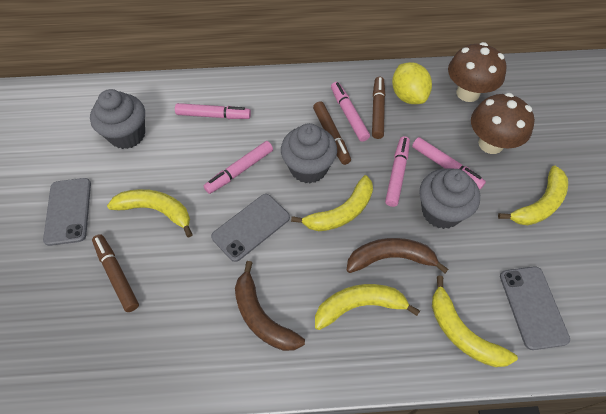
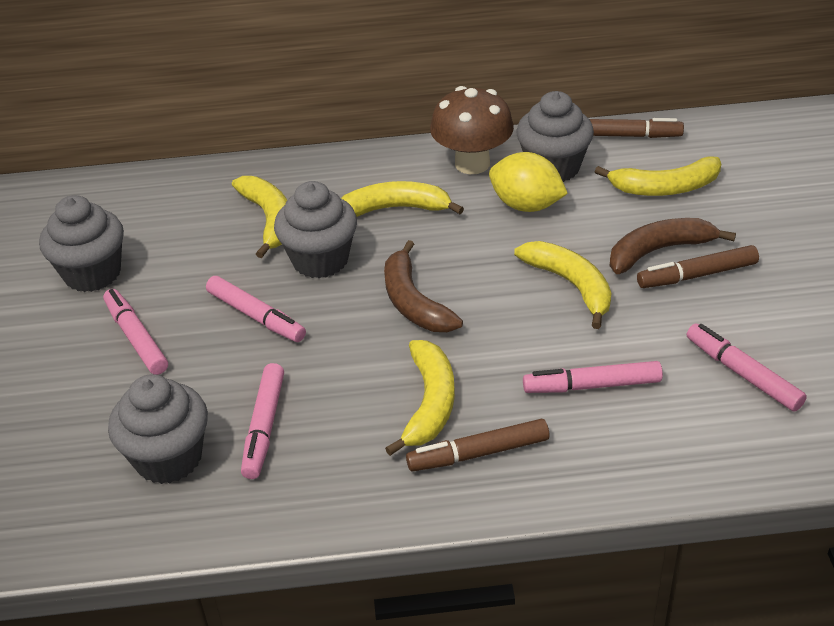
brown mushroom: [448,42,507,102] [471,93,535,154] = 2 -> [430,86,514,174] = 1
grey cupcake: [90,89,145,149] [281,123,337,184] [419,169,480,229] = 3 -> [39,195,124,292] [108,374,208,484] [274,181,357,278] [516,91,594,182] = 4
grey phone: [43,178,91,246] [211,194,290,262] [500,266,570,350] = 3 -> none = 0

